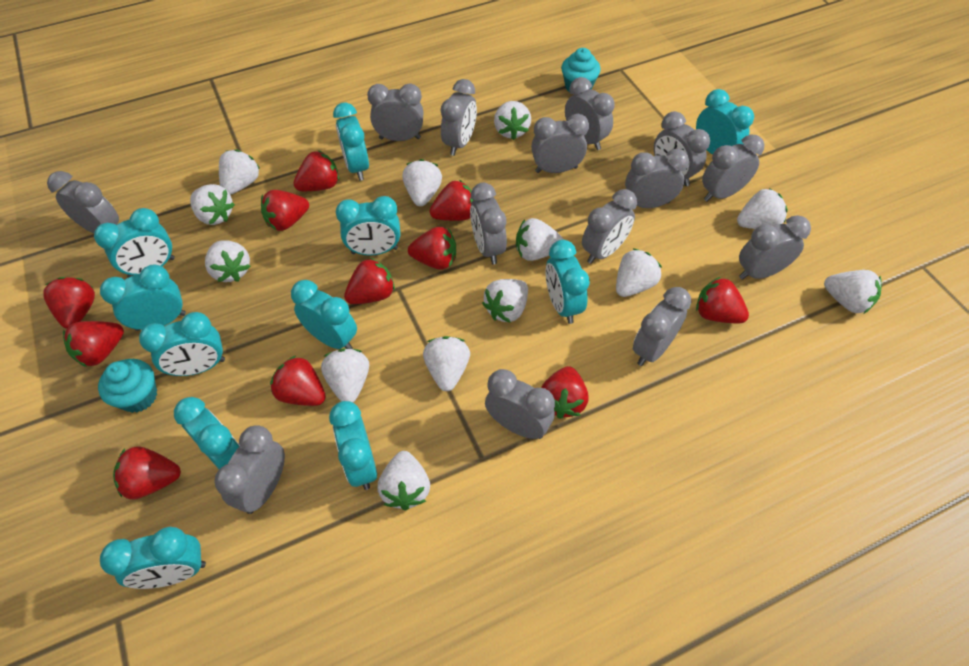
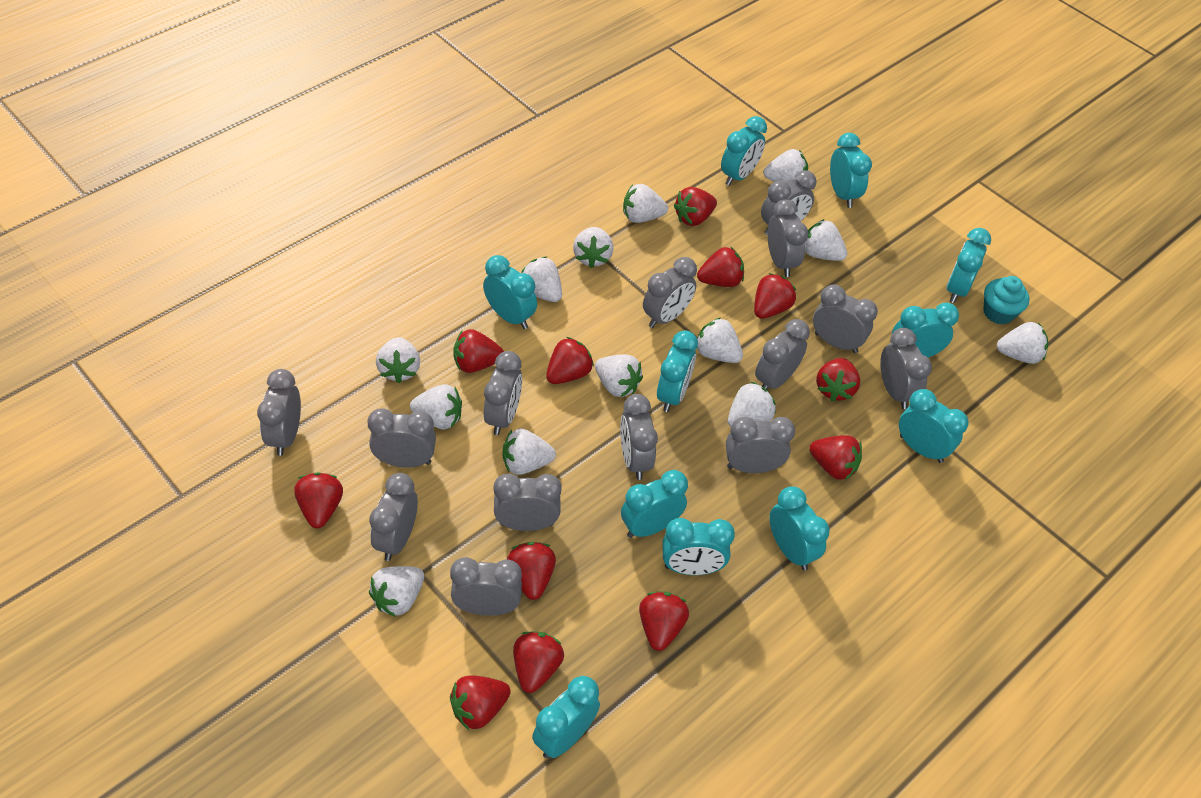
red strawberry: [43,277,95,329] [63,321,124,367] [113,447,181,500] [261,190,309,231] [270,356,326,406] [293,150,339,191] [344,258,395,304] [408,227,456,270] [430,180,473,221] [541,366,588,419] [696,277,749,323] = 11 -> [294,472,343,528] [450,675,511,730] [453,329,504,373] [507,542,556,600] [513,631,564,693] [546,337,594,384] [639,592,689,651] [674,187,717,226] [697,247,744,287] [754,273,796,319] [809,435,862,480] [816,358,860,402] = 12
turquoise cupcake: [98,359,157,413] [561,48,601,93] = 2 -> [983,276,1030,325] = 1

